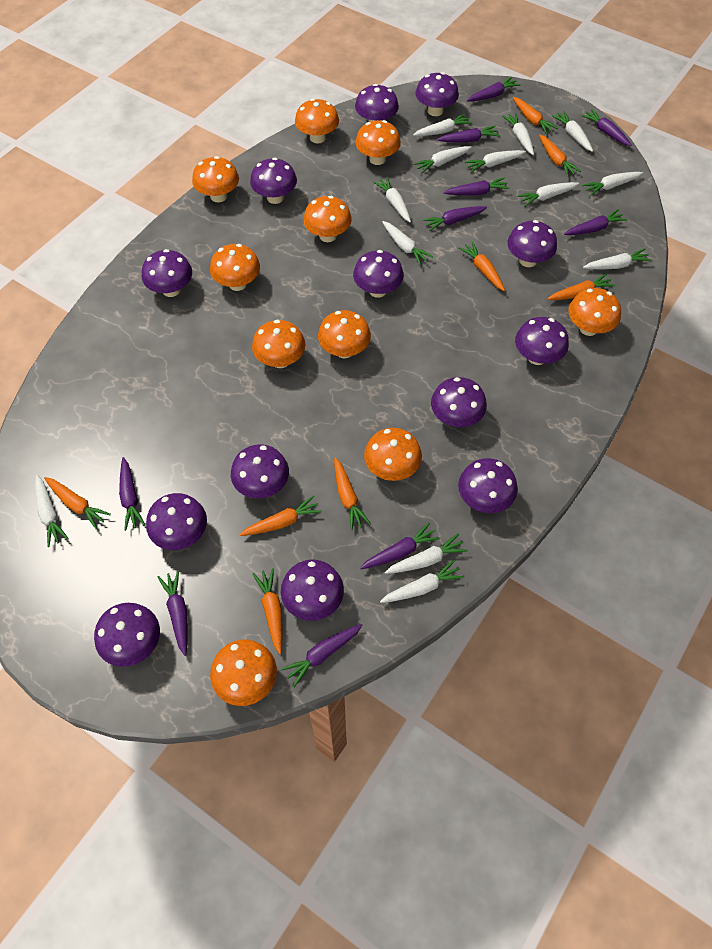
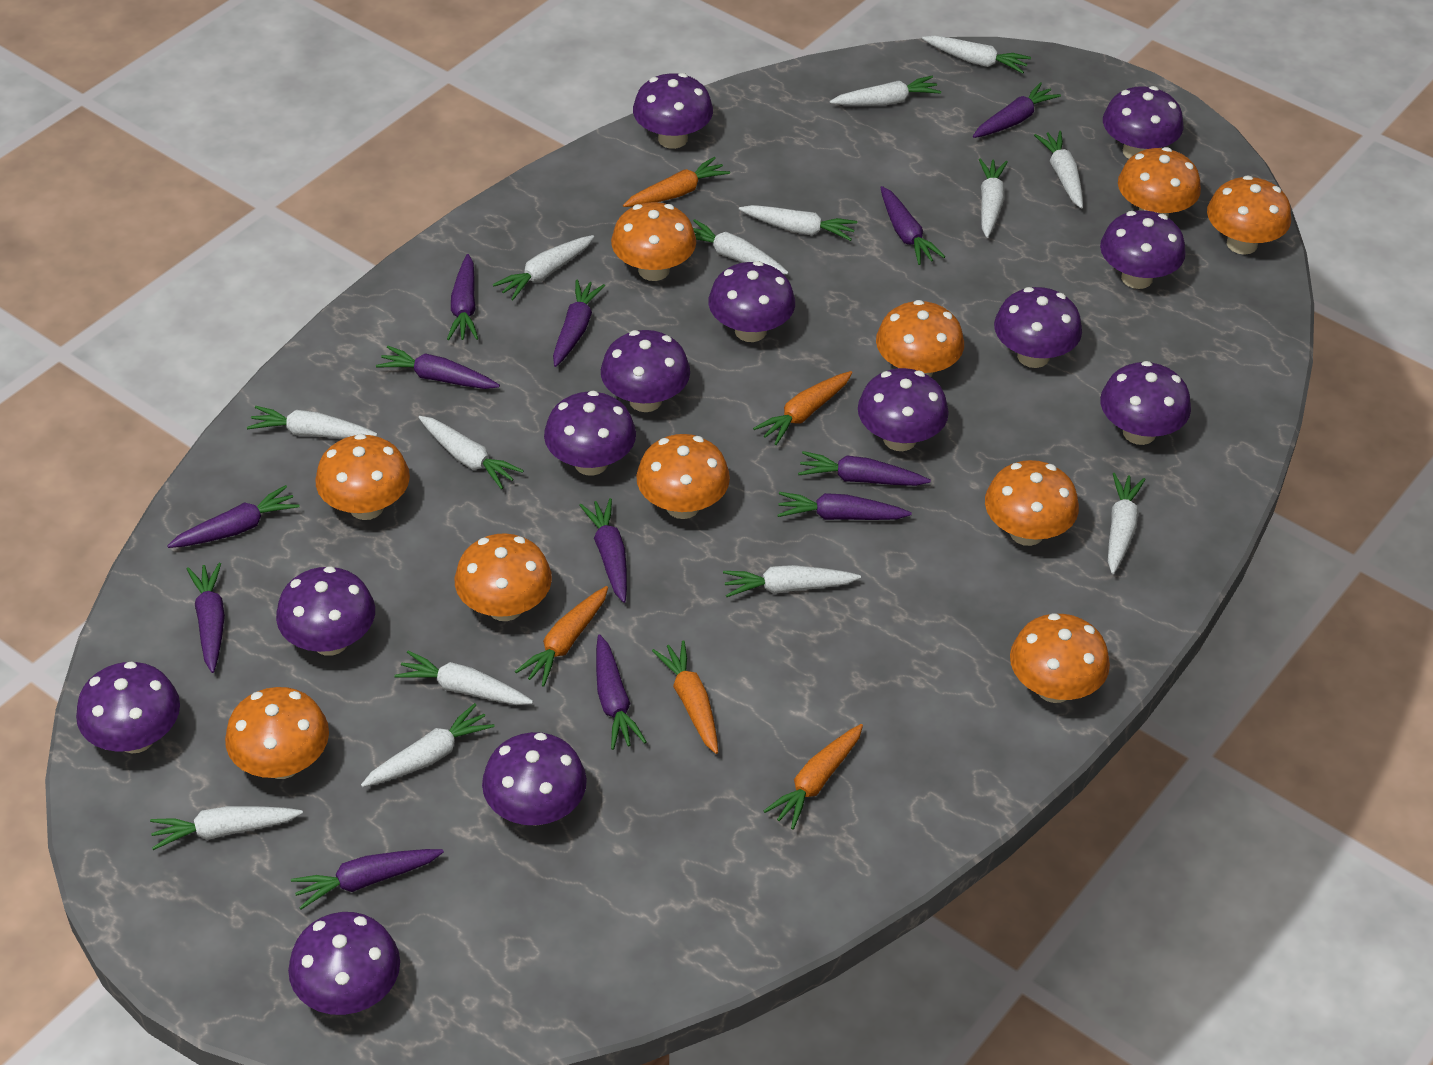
orange carrot: [44,477,111,529] [239,495,322,536] [252,568,283,654] [334,457,371,530] [459,241,505,291] [513,97,558,134] [539,135,581,177] [547,273,615,300] = 8 -> [515,586,608,687] [623,157,730,207] [652,640,718,754] [753,371,852,445] [764,724,863,830] = 5
purple carrot: [119,457,145,531] [158,570,188,656] [281,624,362,687] [360,522,440,569] [423,206,487,231] [437,126,500,142] [443,177,509,195] [467,77,521,101] [564,209,627,235] [581,109,632,146] = 10 -> [167,485,300,548] [187,563,225,673] [291,849,444,909] [376,346,500,389] [447,254,478,340] [553,279,605,367] [579,498,627,603] [596,634,647,750] [778,492,912,520] [798,451,931,486] [880,186,945,265] [973,82,1061,138] = 12
white carrot: [35,475,69,547] [373,177,411,222] [380,559,464,603] [382,221,433,265] [384,533,468,574] [413,114,473,136] [413,146,472,173] [464,150,526,172] [502,113,534,155] [517,182,579,206] [552,111,593,152] [582,172,643,196] [583,248,652,269] = 13 -> [150,806,303,850] [247,406,377,439] [361,703,495,787] [394,651,533,705] [418,416,524,489] [493,235,594,300] [693,219,789,274] [723,565,861,597] [739,205,857,241] [830,76,941,106] [922,36,1031,74] [979,158,1008,238] [1034,131,1083,208] [1108,473,1146,574] = 14

